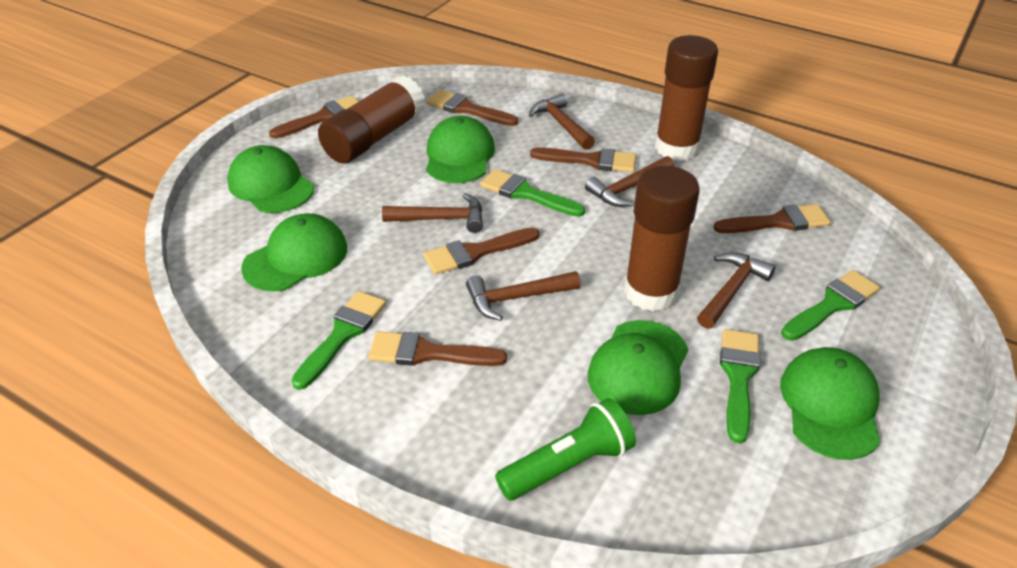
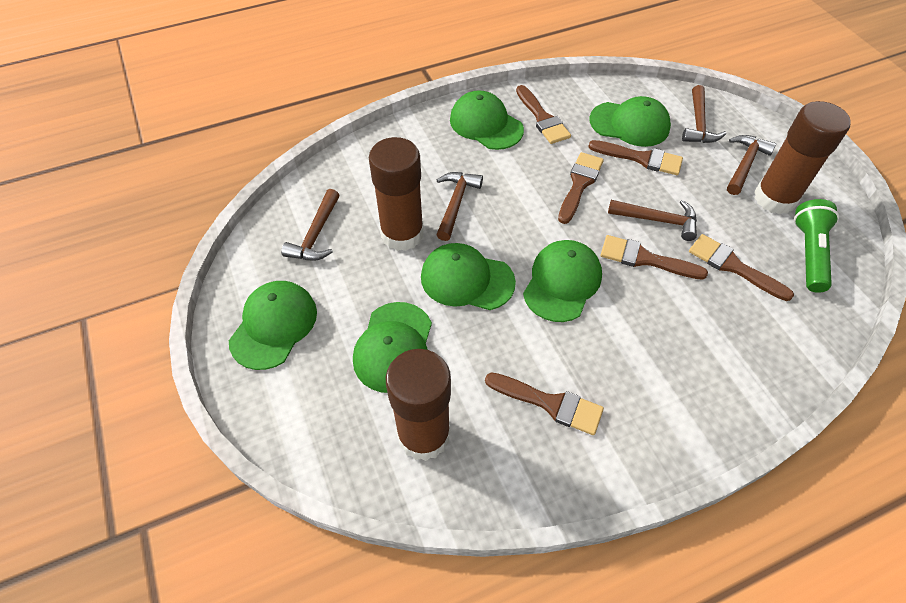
green brush: [291,291,386,390] [480,169,585,217] [720,329,760,443] [781,270,880,341] = 4 -> none = 0
green cap: [227,145,314,213] [241,213,347,292] [426,116,495,183] [588,320,688,415] [780,347,880,460] = 5 -> [229,281,317,370] [353,302,432,393] [421,243,516,310] [450,90,524,150] [523,240,602,322] [590,96,671,147] = 6

